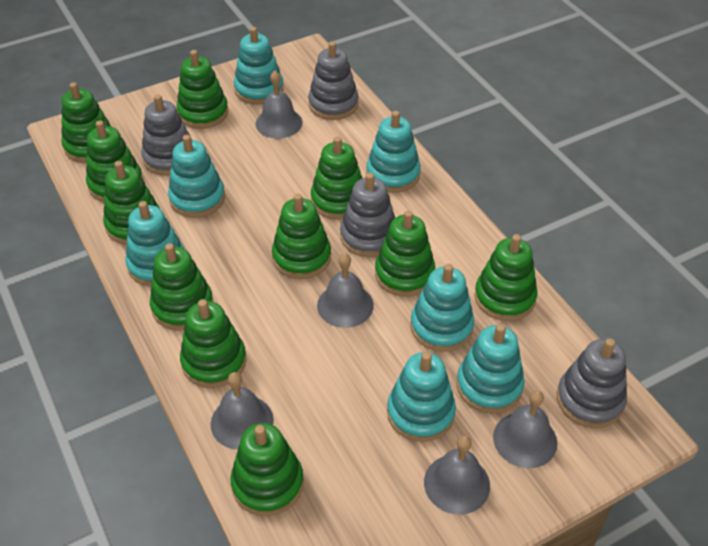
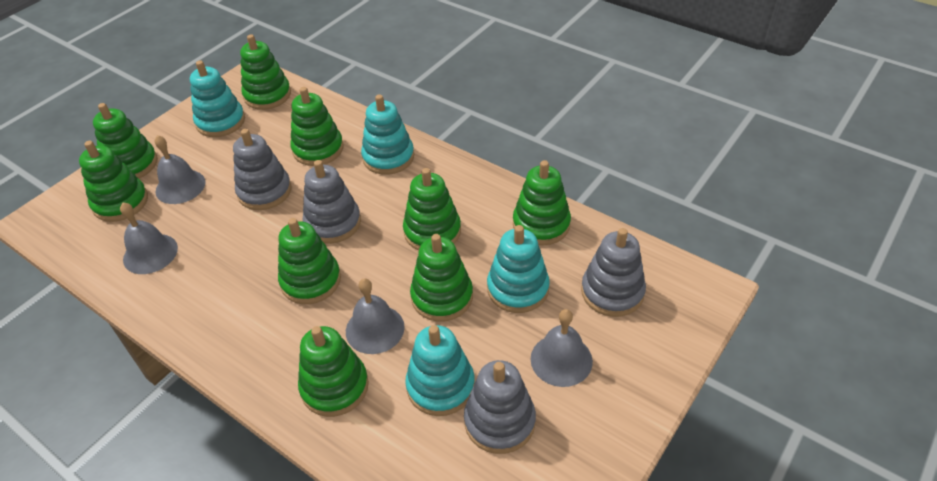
green stacking toy: [61,82,112,163] [86,120,143,202] [103,161,160,245] [150,243,214,330] [176,50,228,129] [180,299,247,388] [230,423,304,516] [272,194,331,279] [311,136,362,219] [375,210,435,297] [474,234,537,321] = 11 -> [79,141,148,222] [93,103,158,178] [240,34,291,110] [278,218,341,304] [290,87,343,166] [298,326,369,417] [403,168,461,250] [410,234,473,322] [513,160,571,246] = 9
grey bell: [211,372,274,450] [256,71,302,138] [317,253,374,328] [424,435,490,515] [493,390,557,468] = 5 -> [120,203,178,274] [155,135,206,204] [346,278,405,354] [531,309,593,387] = 4
turquoise stacking toy: [126,201,185,287] [168,135,225,218] [234,27,284,104] [366,111,421,193] [387,352,456,442] [410,264,474,352] [456,324,525,413] = 7 -> [190,61,245,137] [361,94,414,175] [405,325,475,416] [487,225,550,313] = 4

